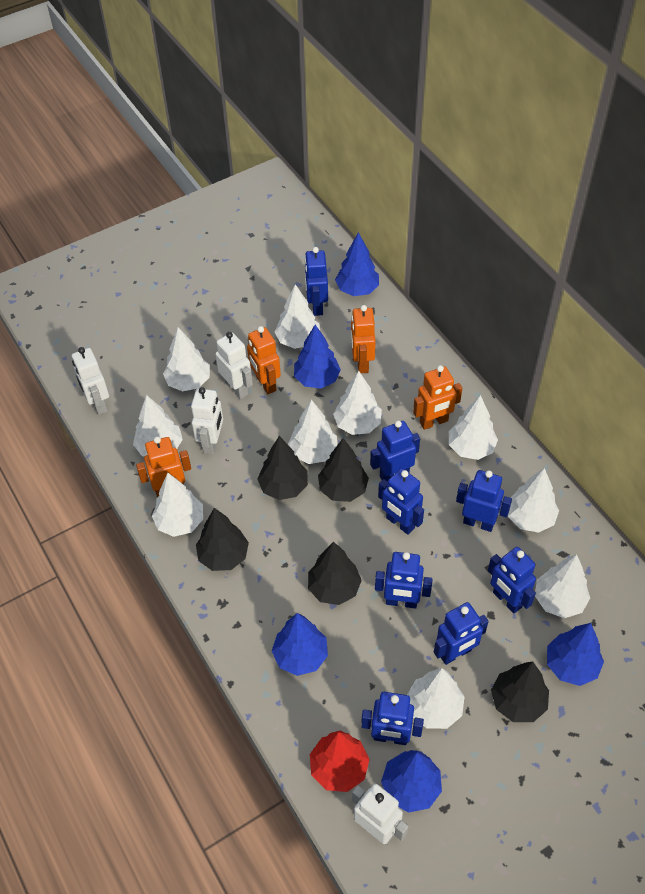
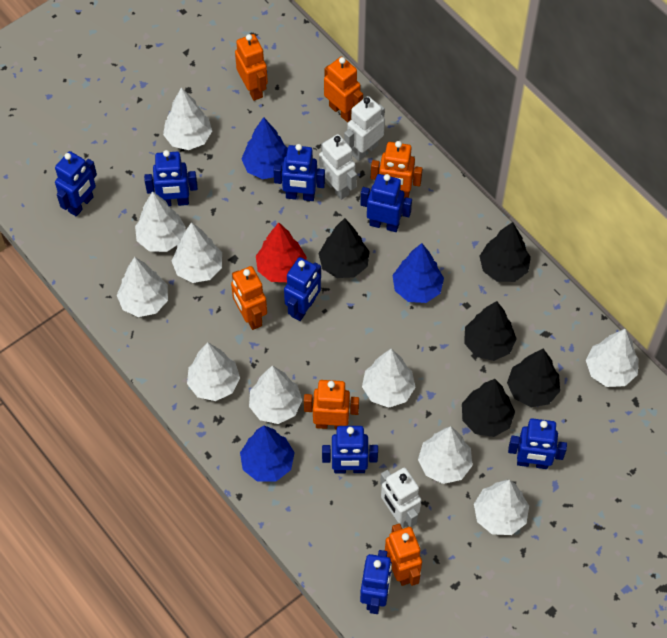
blue tree: [272,613,328,676] [294,324,341,389] [335,232,379,296] [381,750,442,813] [547,623,604,686] = 5 -> [240,425,295,482] [241,117,288,179] [393,243,444,303] = 3
orange robot: [136,437,191,498] [247,326,281,394] [351,305,376,373] [413,365,462,430] = 4 -> [231,266,267,330] [235,34,268,101] [304,380,359,430] [324,57,363,122] [371,141,423,198] [385,523,422,586] = 6
white robot: [72,347,109,415] [191,387,223,455] [215,332,253,399] [352,784,409,845] = 4 -> [319,134,357,200] [344,96,385,161] [380,467,421,528] = 3

